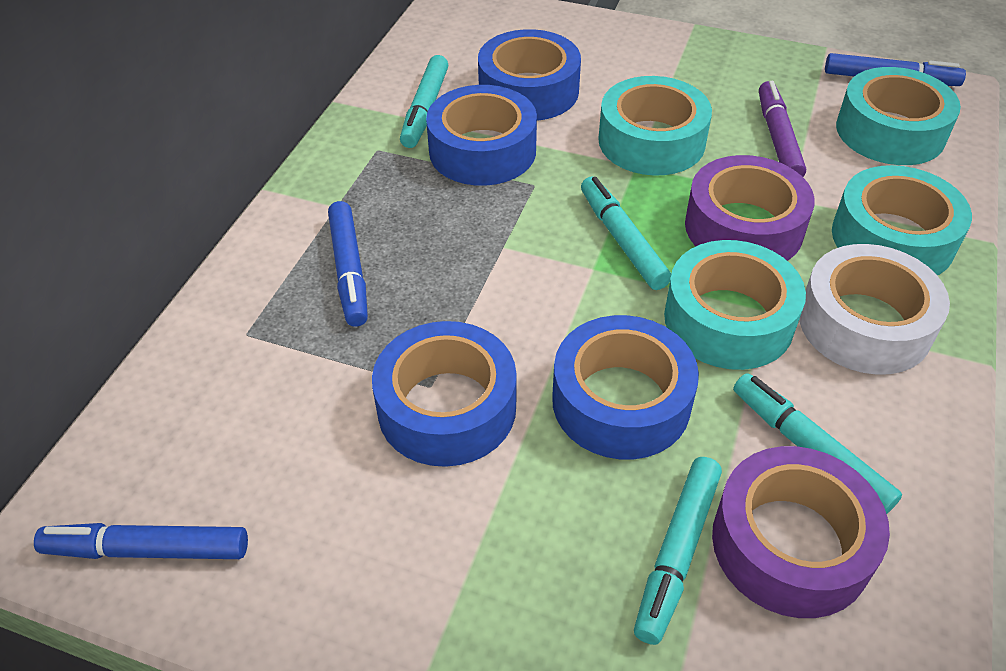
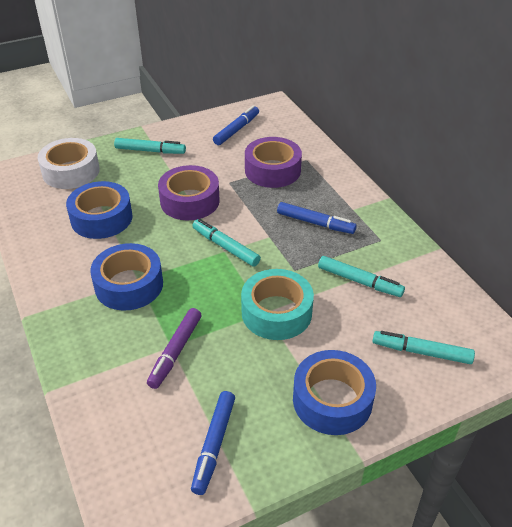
blue tape: [372,321,516,467] [426,85,537,186] [478,29,581,121] [552,315,699,459] = 4 -> [66,181,133,239] [90,243,163,311] [293,350,376,435] = 3
turquoise tape: [598,76,712,176] [664,240,806,370] [832,165,972,275] [836,67,961,165] = 4 -> [241,269,314,340] = 1

